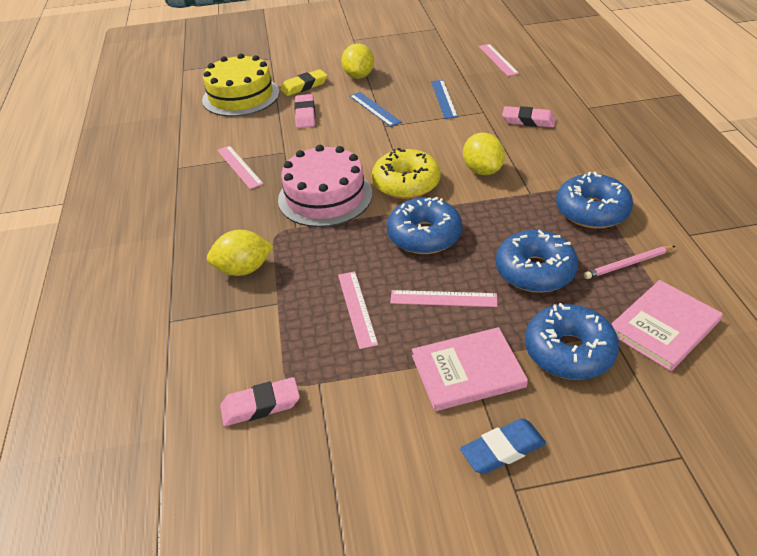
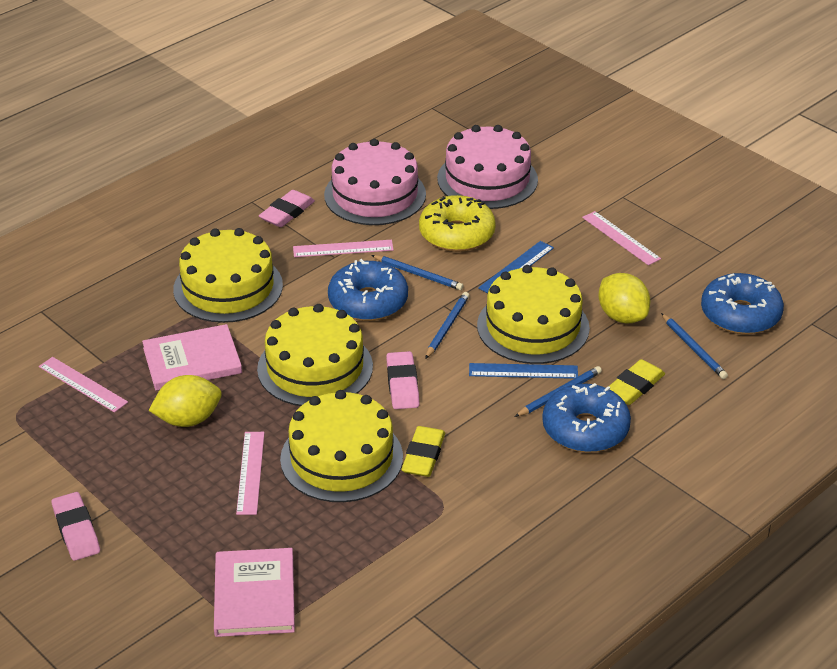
blue donut: [387,197,462,254] [496,230,578,293] [525,303,619,380] [556,172,633,229] = 4 -> [328,259,408,321] [542,383,631,453] [701,273,784,335] = 3
blue eraser: [460,418,546,474] = 1 -> none = 0
blue pencil: none = 0 -> [371,255,464,290] [425,292,469,359] [515,366,602,417] [661,313,728,379] = 4
pink cake: [278,145,372,227] = 1 -> [324,139,426,225] [437,125,538,209] = 2
pink pencil: [584,246,675,279] = 1 -> none = 0
yellow cake: [202,53,279,116] = 1 -> [173,228,283,323] [257,304,373,406] [280,390,403,502] [477,265,590,364] = 4
yellow eraser: [280,69,328,96] = 1 -> [401,426,445,477] [609,359,665,405] = 2
yellow lemon: [207,230,273,276] [341,43,374,79] [463,133,505,175] = 3 -> [148,375,222,427] [599,273,650,323] = 2

